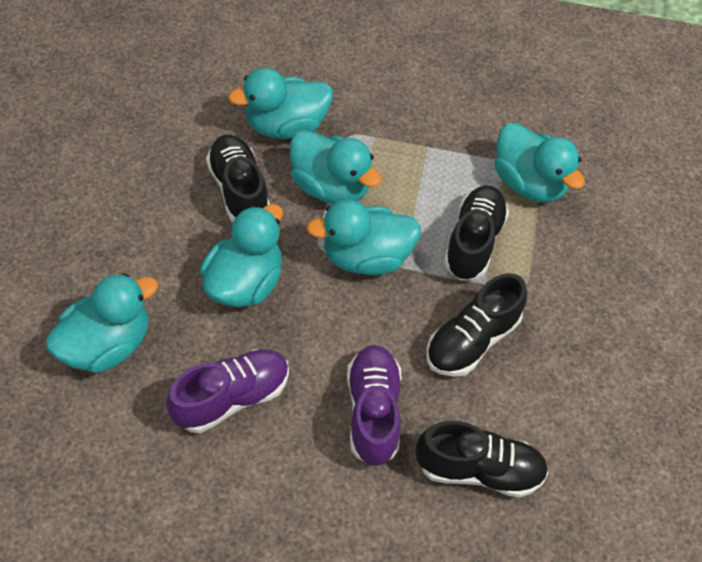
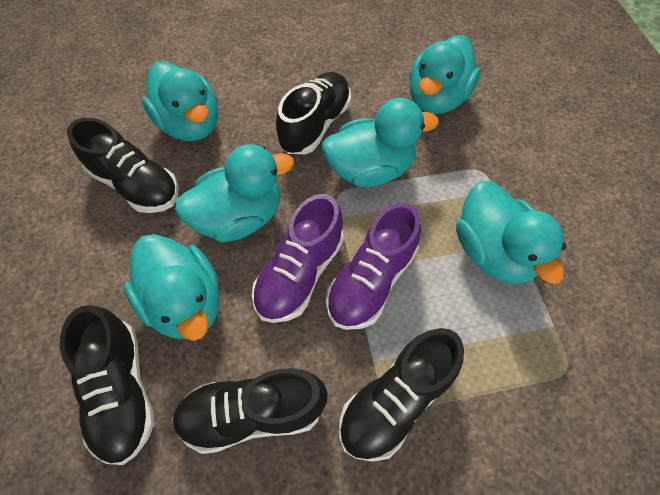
black shoe: [206,135,270,222] [415,421,549,498] [427,273,527,377] [444,186,509,280] = 4 -> [60,305,155,465] [67,118,179,213] [172,368,328,454] [276,72,351,154] [339,328,464,462] = 5

